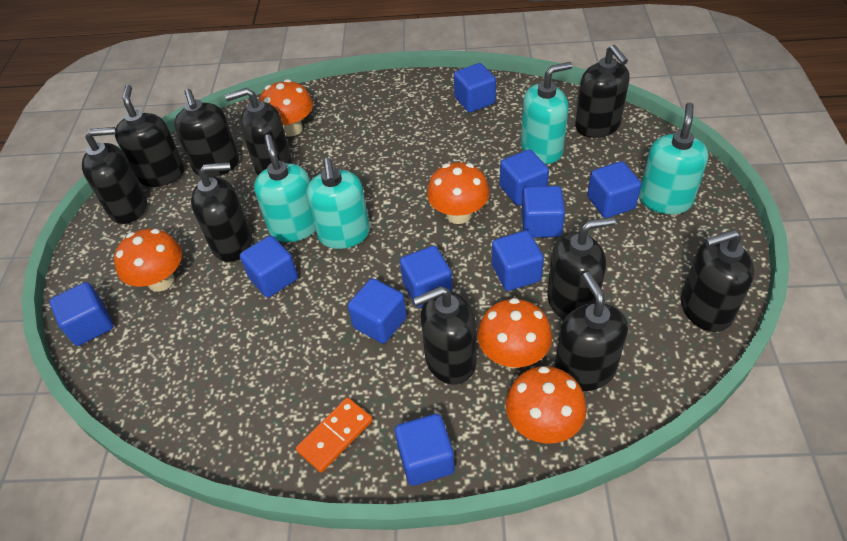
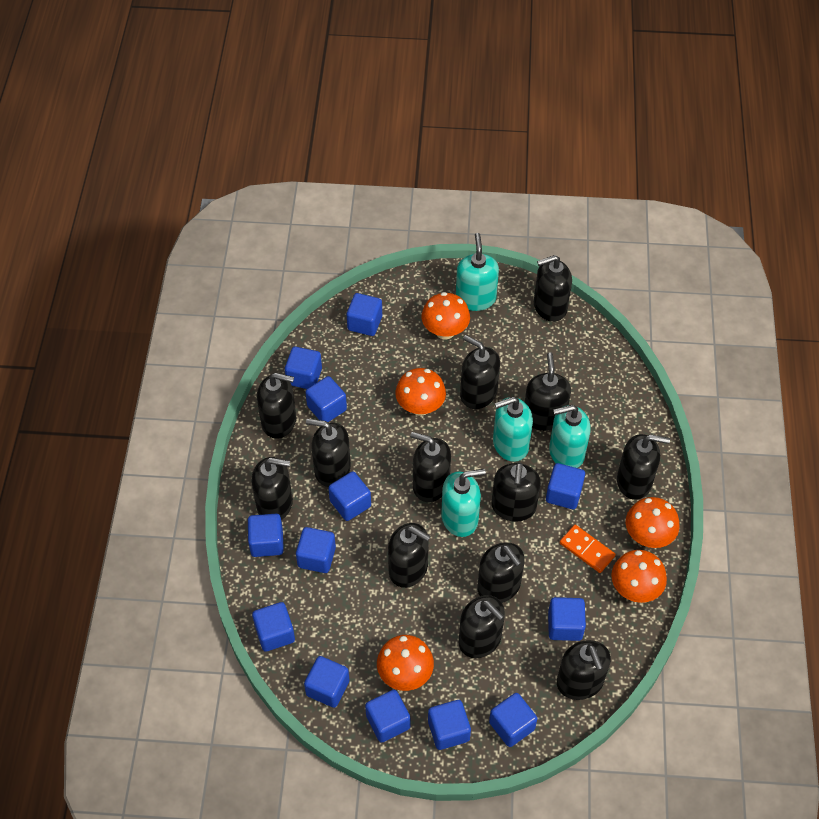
black soap dispenser: [82,127,147,224] [115,85,185,187] [174,89,239,177] [191,162,252,262] [225,88,293,175] [413,286,476,384] [547,217,615,320] [555,272,628,391] [575,45,630,138] [681,229,755,332] = 10 -> [251,457,293,520] [257,373,296,439] [306,419,351,487] [388,523,431,588] [410,432,451,502] [459,595,505,658] [460,335,500,409] [477,542,525,603] [492,462,541,522] [525,352,571,431] [534,255,572,322] [557,640,611,700] [617,434,670,500] = 13
blue cube: [49,282,114,346] [240,236,298,298] [348,278,407,344] [395,414,455,486] [400,246,453,308] [454,63,496,112] [492,230,544,291] [500,149,549,206] [521,186,565,238] [587,161,641,218] = 10 -> [248,514,284,557] [252,602,295,652] [285,347,322,389] [296,527,336,573] [304,656,349,708] [305,376,347,422] [328,471,371,521] [347,293,382,336] [365,690,410,743] [428,700,471,750] [489,693,537,747] [546,463,585,509] [548,597,586,641] = 13

